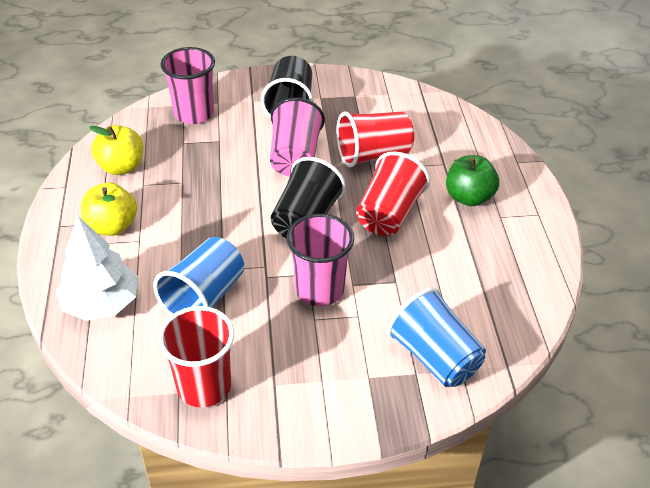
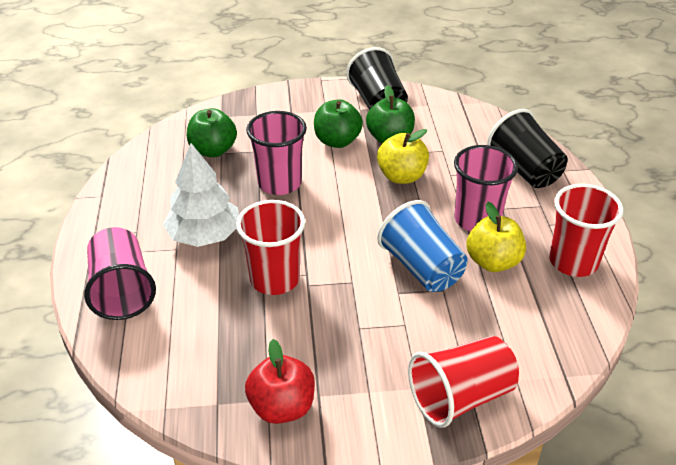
blue cup: [153,237,244,316] [387,287,486,387] = 2 -> [377,200,468,292] = 1
green apple: [446,155,499,206] = 1 -> [187,108,237,157] [314,99,363,148] [366,85,415,144] = 3
red apple: none = 0 -> [245,339,315,424] = 1

